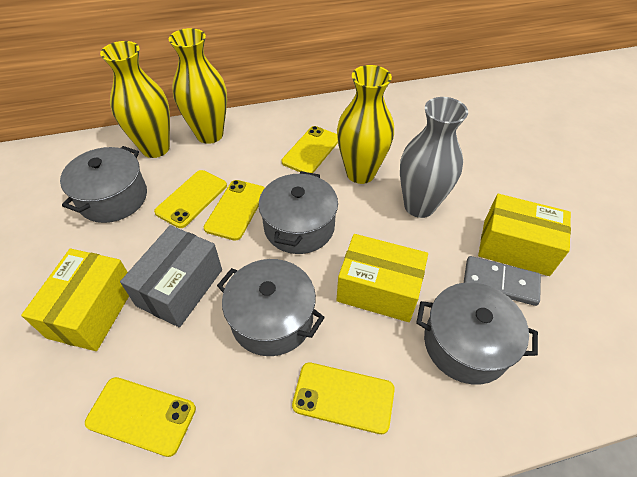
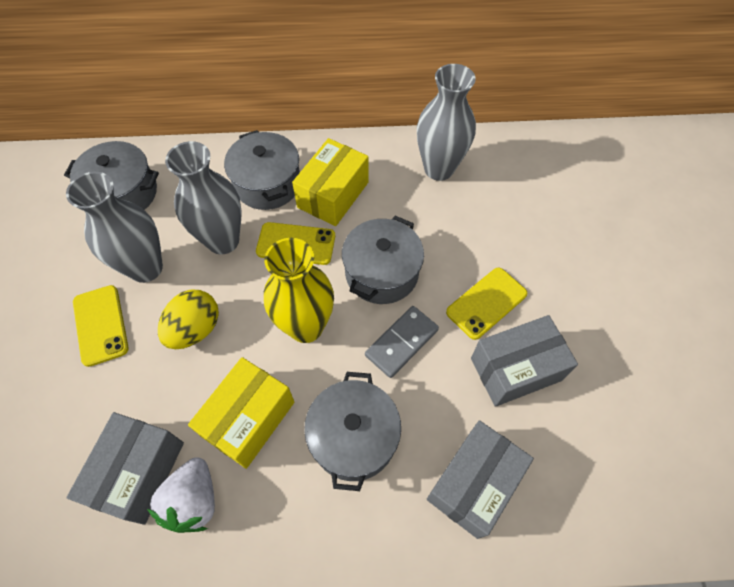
grey box: [120,225,222,327] = 1 -> [66,412,184,525] [427,420,534,539] [471,315,578,407] = 3
grey vase: [400,97,468,218] = 1 -> [66,172,163,283] [165,141,242,254] [417,64,476,181] = 3
white strawberry: none = 0 -> [147,457,215,533] = 1
yellow box: [21,249,129,351] [336,234,428,322] [478,194,571,276] = 3 -> [188,357,294,469] [292,138,369,226] = 2
yellow egg: none = 0 -> [158,290,219,349] = 1
yellow phone: [85,377,196,457] [154,170,227,228] [204,180,265,241] [282,126,338,173] [292,362,395,434] = 5 -> [73,285,129,367] [256,222,335,265] [446,267,527,340] = 3
yellow vase: [100,41,170,158] [169,28,227,144] [337,65,394,184] = 3 -> [264,238,334,343] = 1

